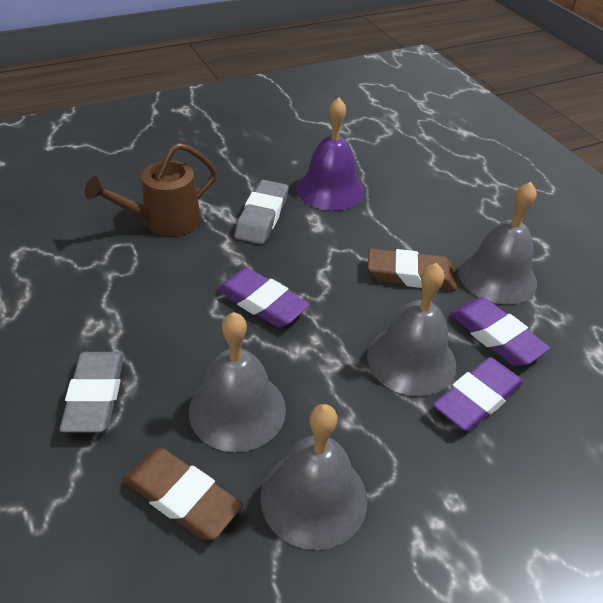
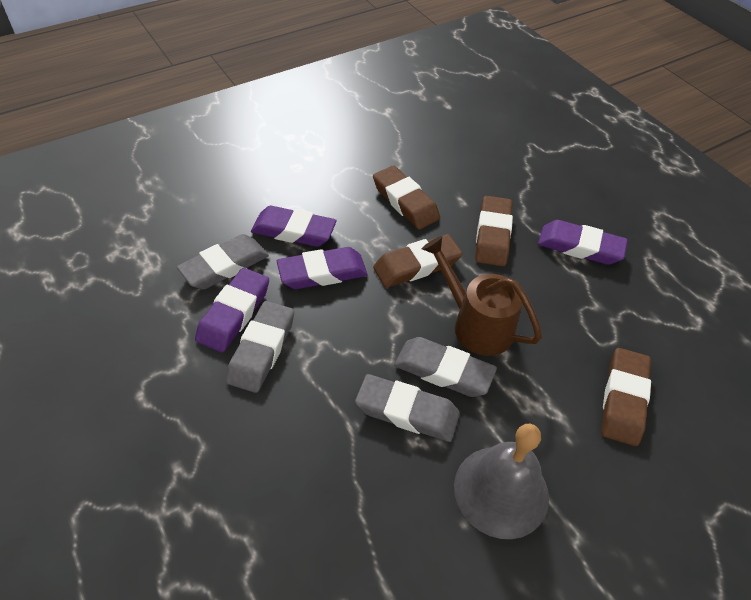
brown eraser: [123,448,243,540] [367,248,457,290] = 2 -> [373,165,440,230] [373,234,462,288] [475,196,513,266] [601,348,651,446] = 4
grey bell: [189,312,286,452] [260,404,367,550] [367,263,456,396] [458,182,537,304] = 4 -> [454,424,549,539] = 1
grey eraser: [60,352,124,433] [234,180,289,245] = 2 -> [177,234,269,289] [226,301,294,393] [355,374,460,442] [394,337,497,397] = 4
purple bell: [296,97,364,211] = 1 -> none = 0
purple eraser: [217,267,310,328] [433,357,523,432] [450,297,550,366] = 3 -> [195,268,269,352] [251,206,337,247] [277,247,367,289] [538,220,628,265] = 4

